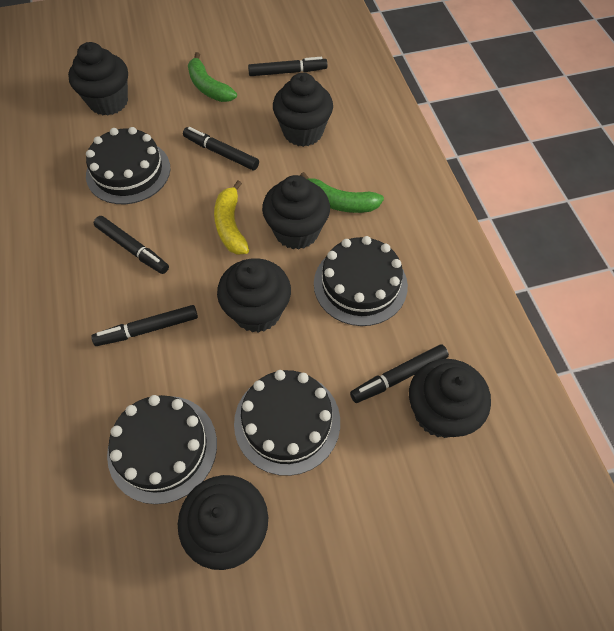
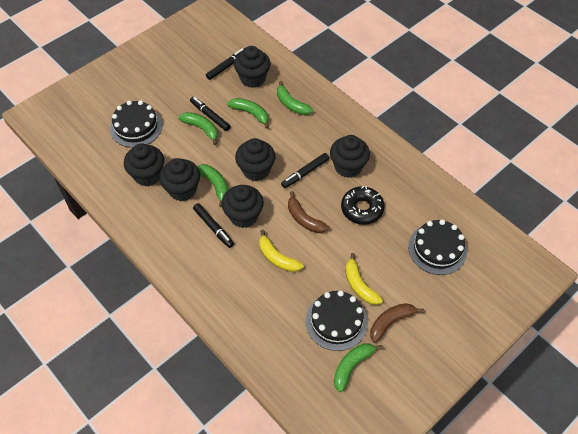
black cake: [86,127,171,204] [107,395,217,504] [234,370,340,476] [314,236,408,326] = 4 -> [110,100,162,148] [305,290,368,351] [408,219,467,275] = 3
black donut: none = 0 -> [341,186,385,225] = 1
black marker: [91,305,198,346] [94,216,169,274] [183,127,259,170] [248,57,328,76] [350,344,449,403] = 5 -> [190,97,231,131] [193,203,234,248] [206,48,245,80] [281,153,329,188] = 4
brown banana: none = 0 -> [288,191,329,233] [370,303,424,343] = 2
green banana: [188,52,237,102] [300,172,384,213] = 2 -> [178,112,218,145] [197,164,228,207] [227,98,269,129] [277,81,313,115] [334,343,383,392] = 5
yellow banana: [214,180,249,255] = 1 -> [259,230,304,272] [345,253,383,305] = 2

